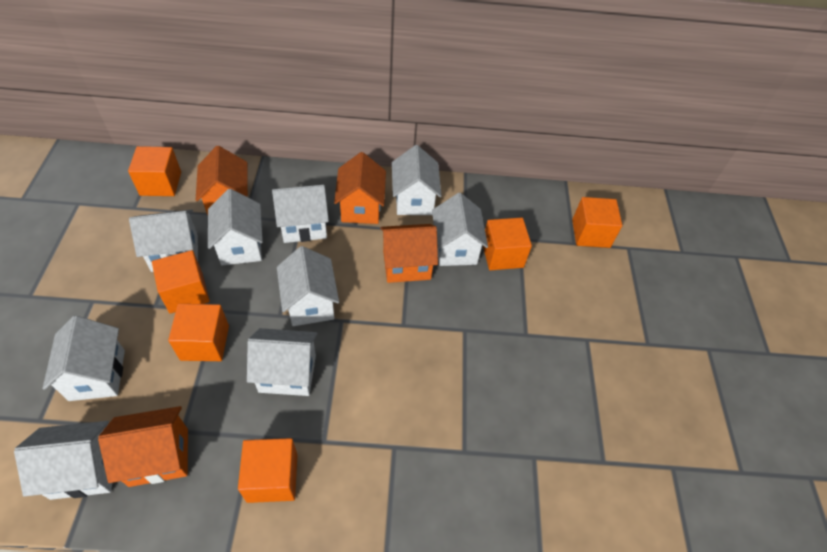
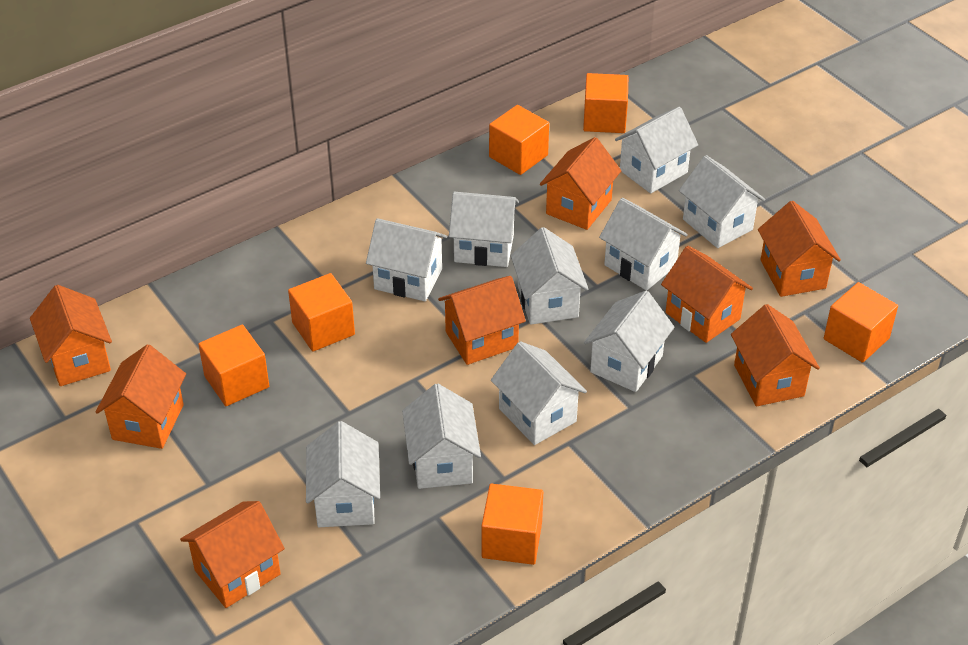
orange house: [98,406,188,487] [196,146,248,215] [334,152,386,224] [380,224,438,283] = 4 -> [30,285,112,386] [96,344,186,449] [180,501,285,608] [438,276,526,365] [540,137,621,230] [661,246,753,343] [731,304,820,406] [758,201,841,297] = 8
white house: [14,421,112,500] [43,316,125,401] [129,209,198,272] [208,189,263,265] [247,328,317,396] [272,185,329,243] [277,246,339,326] [392,145,442,215] [432,193,488,266] = 9 -> [306,421,380,527] [366,218,447,301] [402,384,481,489] [449,192,519,267] [491,341,587,445] [511,227,588,325] [584,291,674,392] [599,198,688,291] [615,107,698,193] [679,155,765,248] = 10

